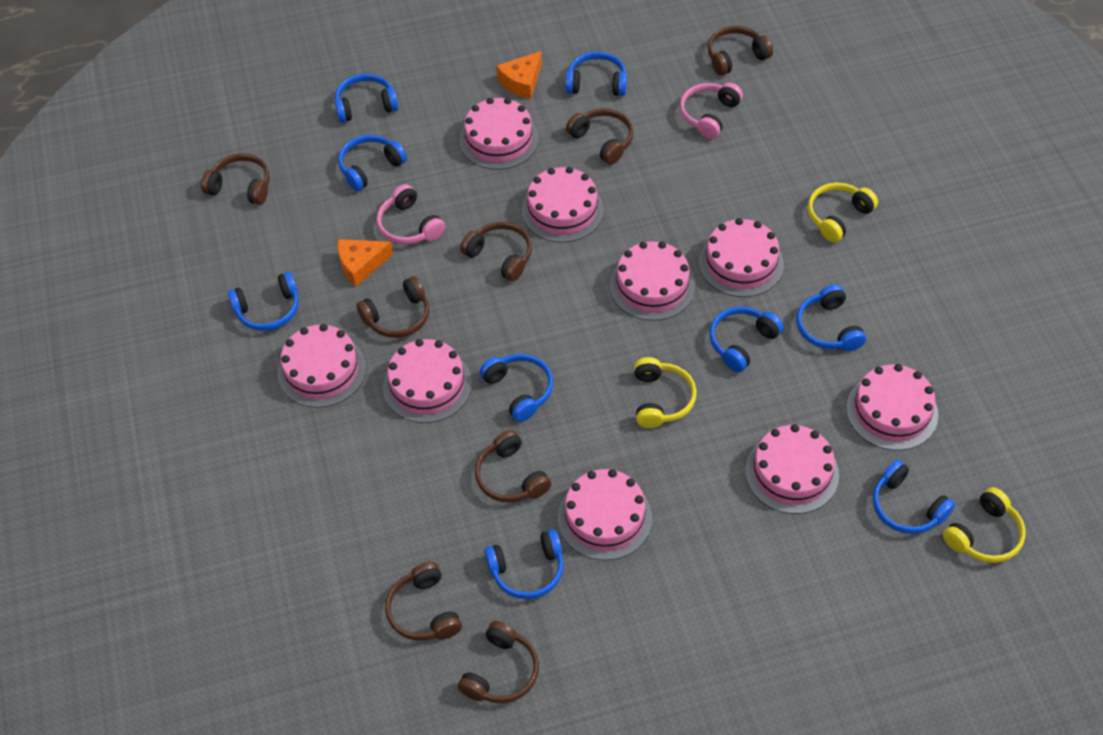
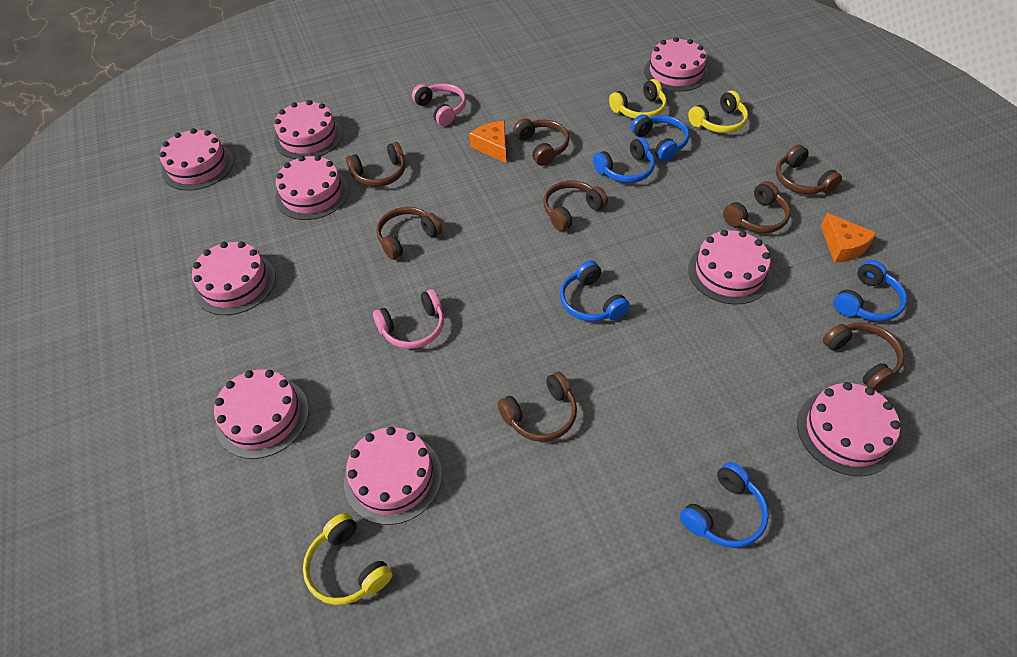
blue headphones: [228,272,299,331] [335,73,398,123] [338,135,407,191] [480,354,553,422] [484,529,564,599] [565,51,627,96] [709,306,783,372] [796,284,866,351] [873,460,955,534] = 9 -> [560,260,630,322] [593,137,655,183] [631,114,689,161] [680,462,769,548] [833,260,907,321] = 5

